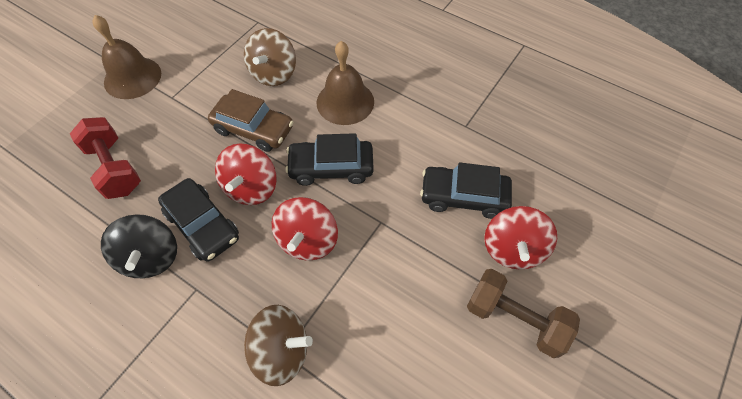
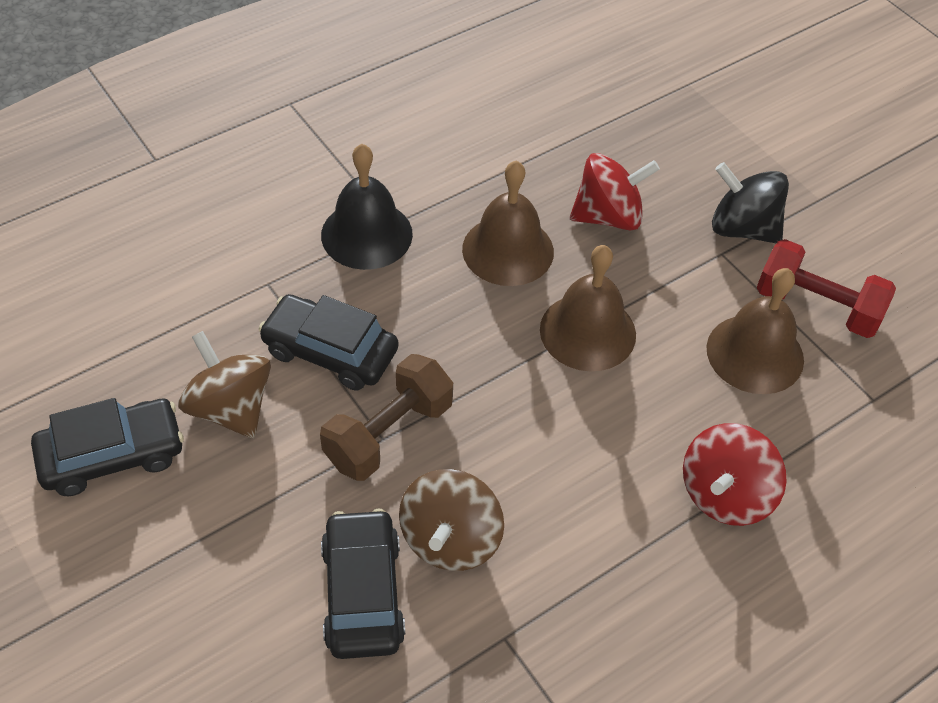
black bell: none = 0 -> [321,144,413,270] = 1
brown bell: [92,15,161,99] [317,41,374,125] = 2 -> [462,160,554,286] [540,245,636,371] [707,268,804,394] = 3
brown car: [208,89,294,152] = 1 -> none = 0
red spinning top: [215,144,276,205] [272,197,338,261] [484,206,557,270] = 3 -> [570,153,660,230] [683,423,787,526] = 2

